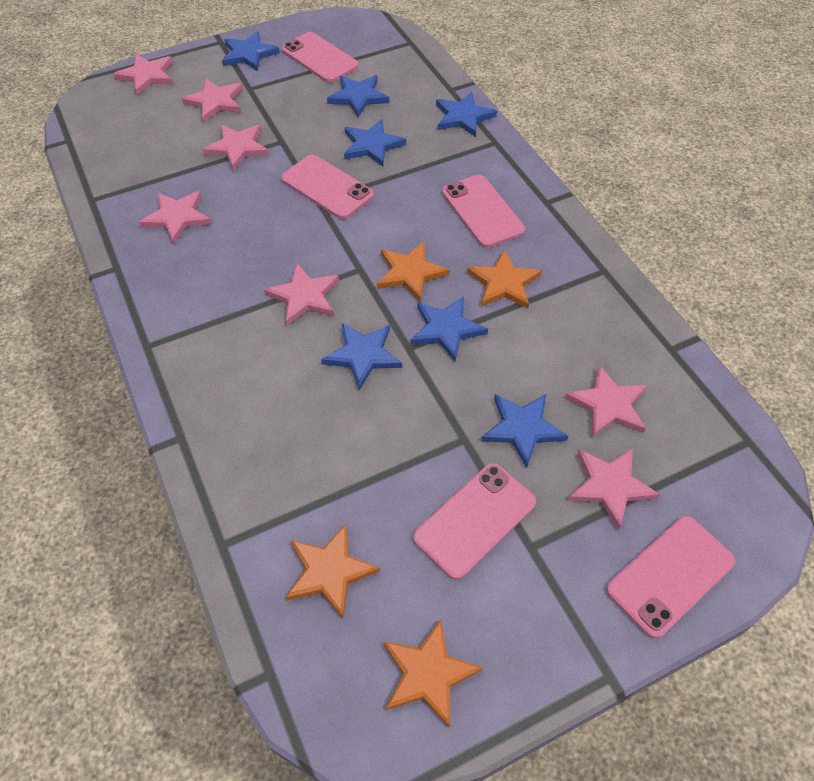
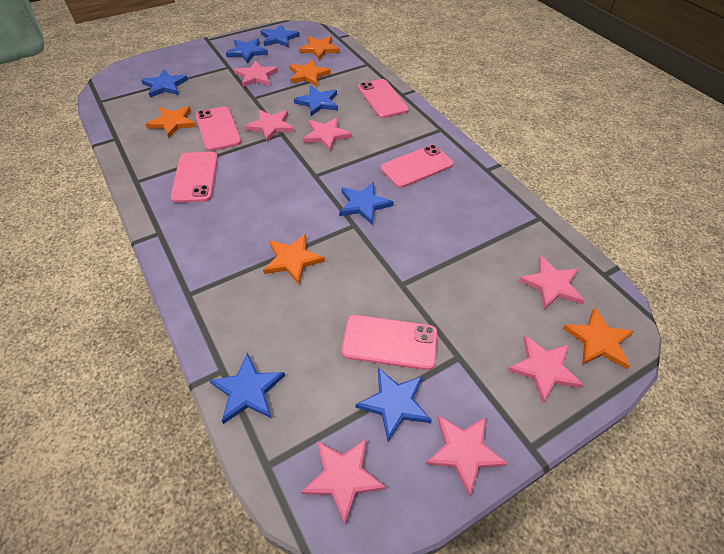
orange star: [286,523,380,618] [377,242,449,301] [383,619,483,728] [467,250,542,309] = 4 -> [145,106,196,138] [263,234,325,284] [289,59,331,86] [299,36,340,60] [563,308,634,369] = 5

